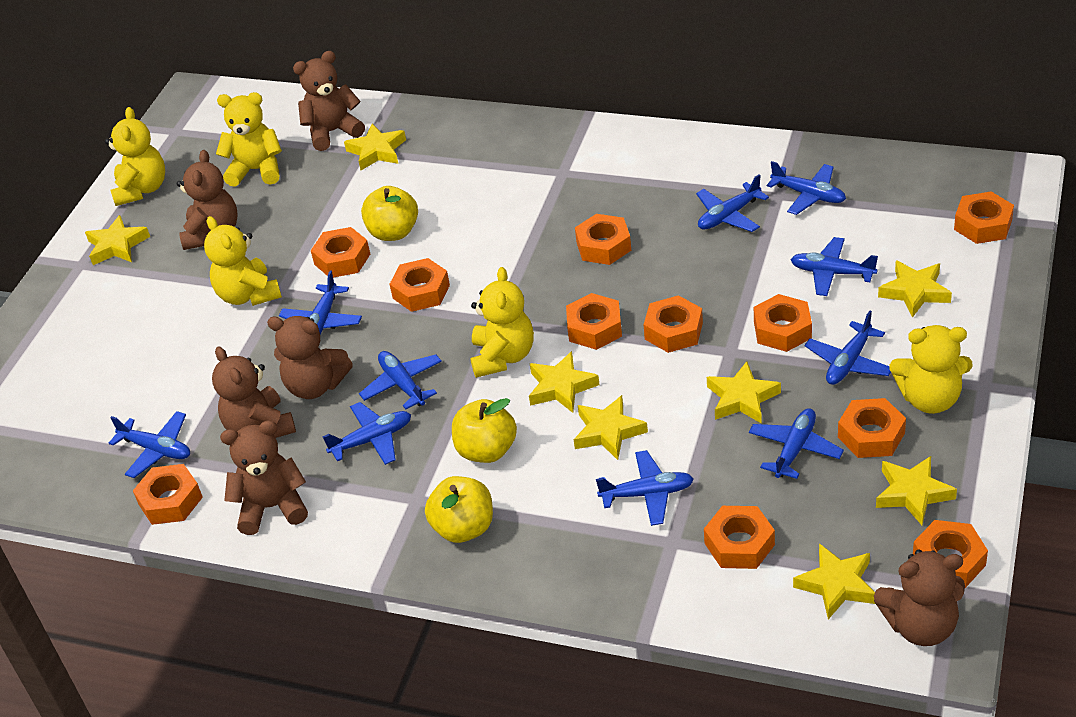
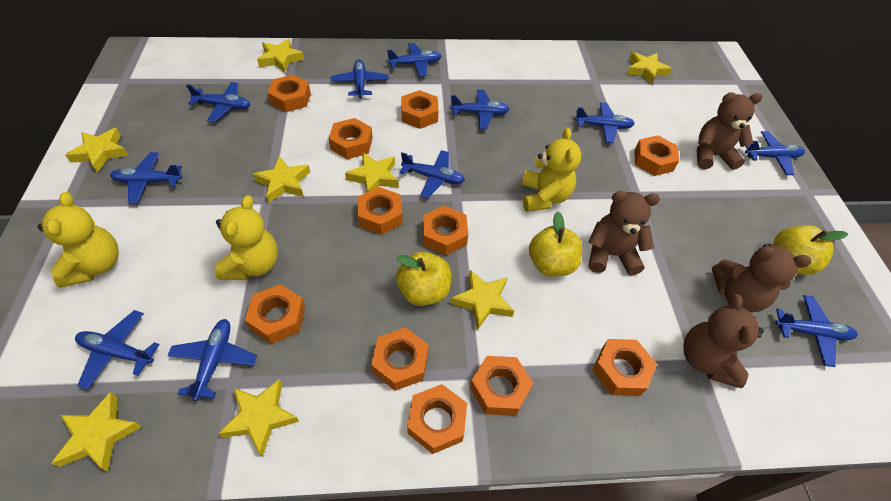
blue plane: [109,411,190,478] [279,270,362,334] [322,402,411,465] [359,351,442,409] [596,450,694,526] [696,174,769,232] [749,408,844,479] [767,161,846,215] [790,237,878,296] [805,311,891,385] = 10 -> [75,310,160,390] [110,152,182,204] [167,319,257,401] [186,82,251,122] [331,60,389,99] [387,43,442,77] [400,150,465,198] [450,90,510,129] [574,102,635,143] [745,131,805,175] [775,295,858,367] = 11
brown teddy bear: [177,150,238,250] [212,346,296,438] [220,421,308,535] [267,316,353,399] [293,51,365,151] [874,550,965,646] = 6 -> [588,191,660,275] [684,294,764,388] [697,92,762,170] [712,244,811,312] = 4
yellow teddy bear: [105,107,165,206] [204,216,282,306] [216,92,282,187] [470,267,534,378] [890,325,973,414] = 5 -> [37,192,119,288] [215,195,278,280] [522,128,581,212] = 3

